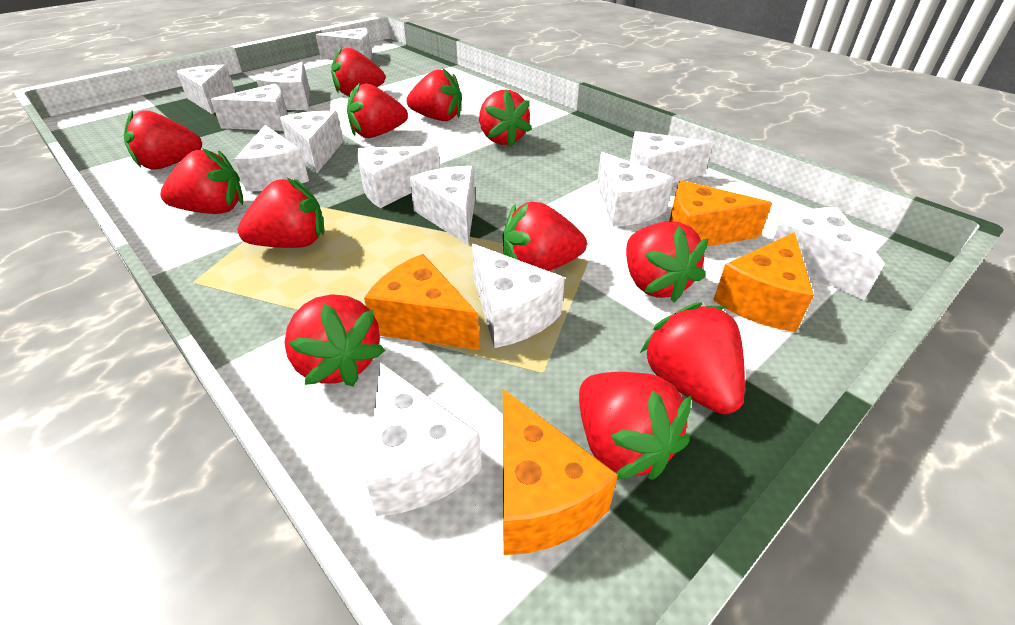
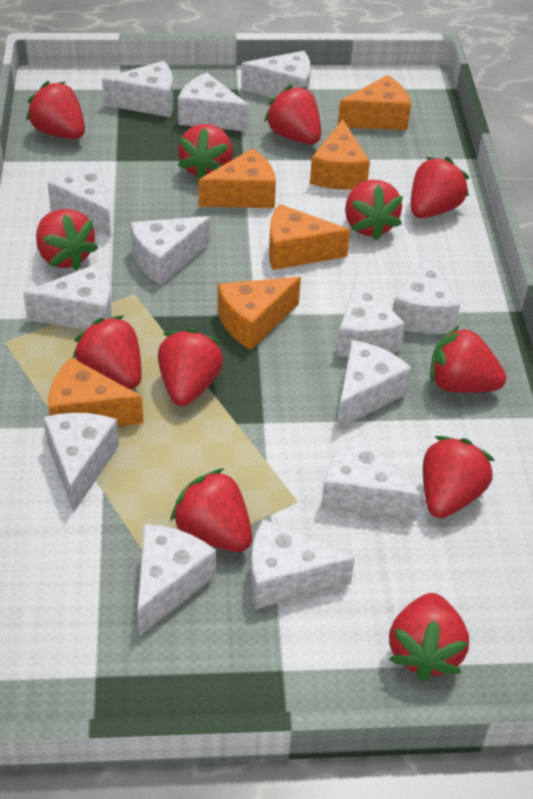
orange cheese: [364,254,480,350] [503,389,618,555] [669,180,772,247] [713,232,814,332] = 4 -> [49,357,144,427] [199,148,276,208] [218,277,301,350] [269,204,350,270] [310,120,370,190] [338,75,411,130] = 6

